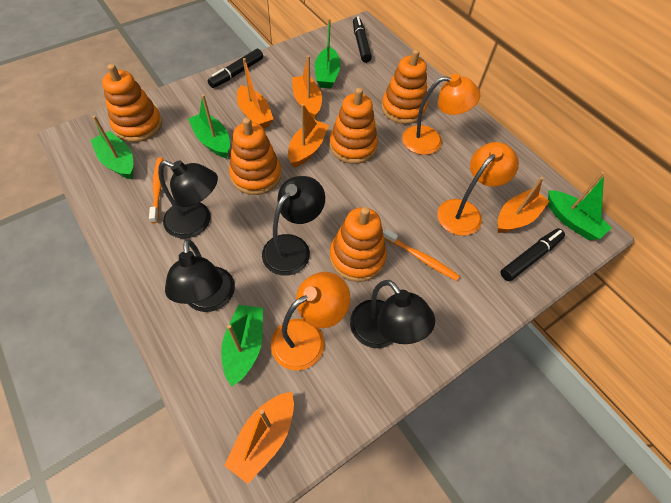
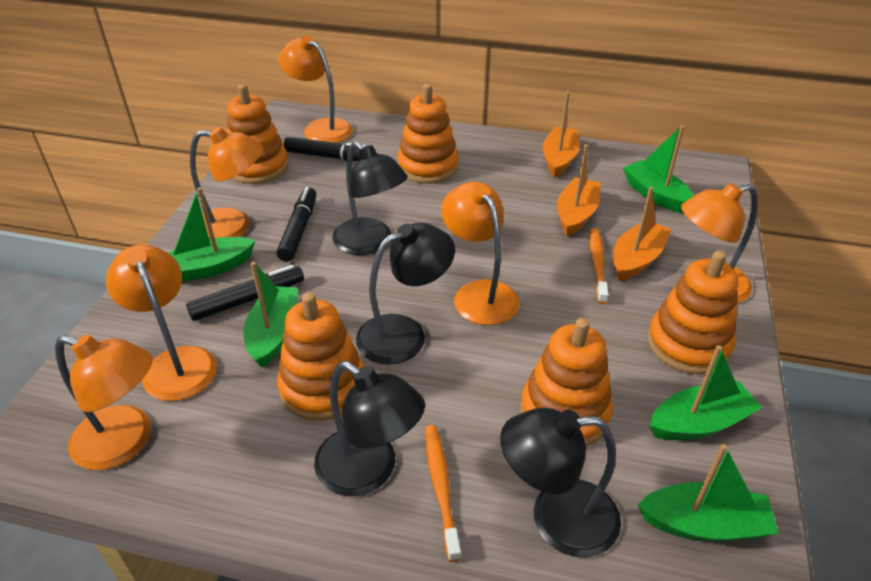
orange boat: [224,392,294,484] [237,58,274,128] [288,104,329,168] [292,55,322,120] [498,177,549,233] = 5 -> [542,92,580,178] [557,144,601,236] [613,187,672,281] = 3
orange lamp: [271,272,351,370] [402,74,480,155] [437,142,519,236] = 3 -> [55,335,153,470] [106,244,217,401] [190,127,263,239] [278,35,353,143] [441,182,519,325] [681,183,758,303] = 6

